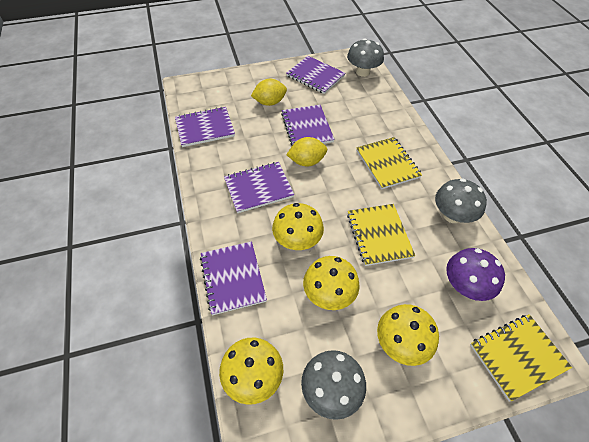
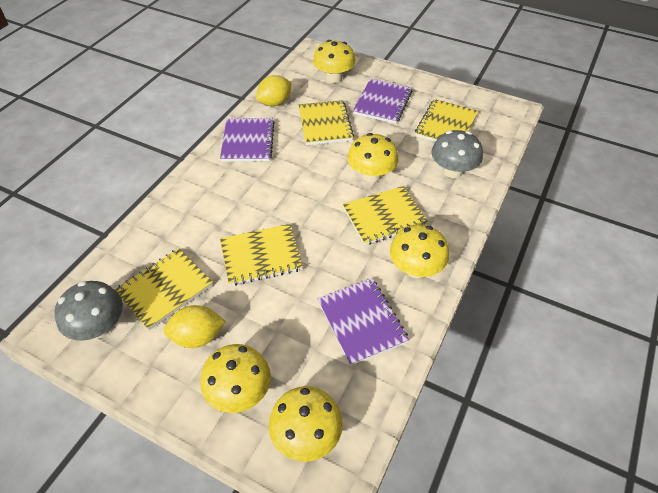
grey mushroom: [301,350,366,420] [347,38,384,77] [435,178,487,223] = 3 -> [54,281,123,341] [432,130,483,178] = 2
purple mushroom: [446,248,505,301] = 1 -> none = 0
purple notebook: [175,107,235,147] [200,241,267,315] [224,162,294,213] [281,105,335,146] [287,56,345,94] = 5 -> [220,118,275,162] [317,278,409,366] [353,78,412,124] = 3
yellow mushroom: [219,338,283,405] [272,203,324,250] [303,256,359,310] [377,304,439,366] = 4 -> [200,344,271,413] [269,386,343,462] [313,40,356,83] [347,133,399,182] [390,224,449,278] = 5
yellow notebook: [347,204,415,266] [356,137,422,189] [470,314,572,402] = 3 -> [115,248,213,330] [220,224,303,286] [299,100,354,145] [343,186,428,245] [415,99,478,142] = 5

